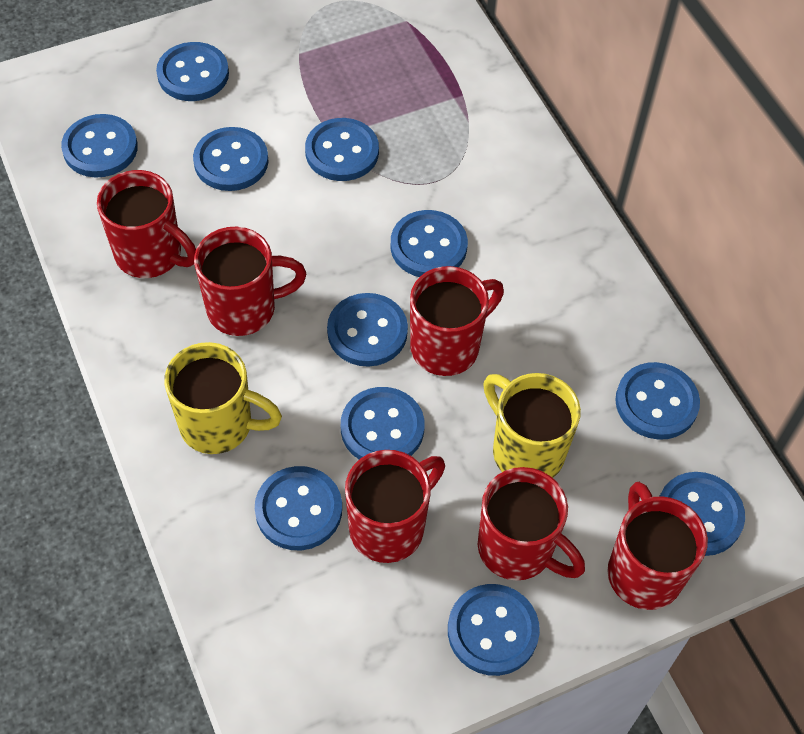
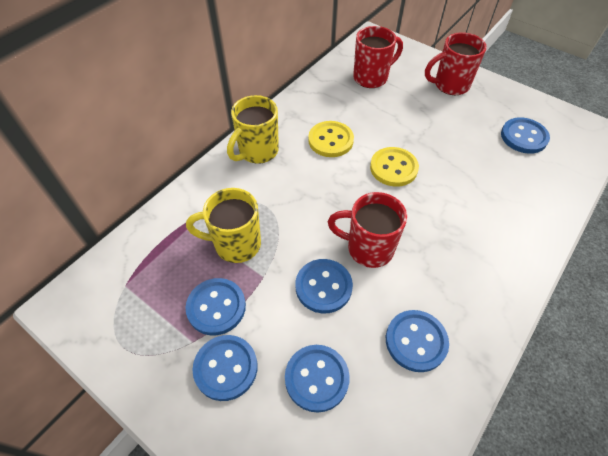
blue button: [61,114,138,178] [156,42,229,101] [193,127,269,191] [255,466,342,550] [305,118,379,181] [327,293,408,367] [341,387,425,459] [390,210,468,277] [448,584,540,676] [615,362,700,440] [659,472,745,556] = 11 -> [185,278,246,335] [193,335,258,401] [285,345,350,412] [295,259,353,314] [386,310,449,372] [501,117,550,154] = 6
red mug: [97,170,196,278] [194,227,306,336] [345,450,445,563] [410,266,504,376] [478,467,585,581] [607,482,708,610] = 6 -> [328,192,407,268] [353,26,403,88] [425,32,487,95] = 3
yellow button: none = 0 -> [308,121,354,157] [370,147,419,187] = 2

